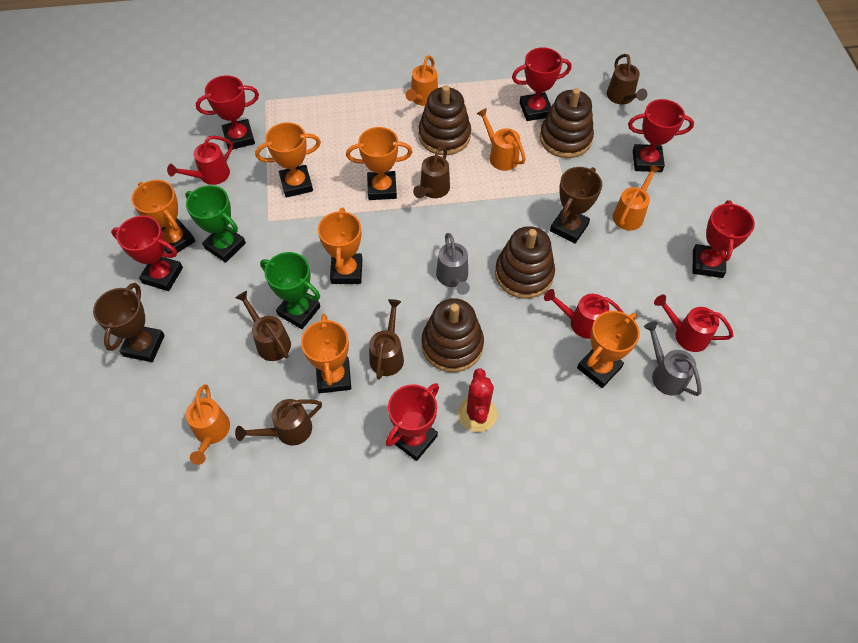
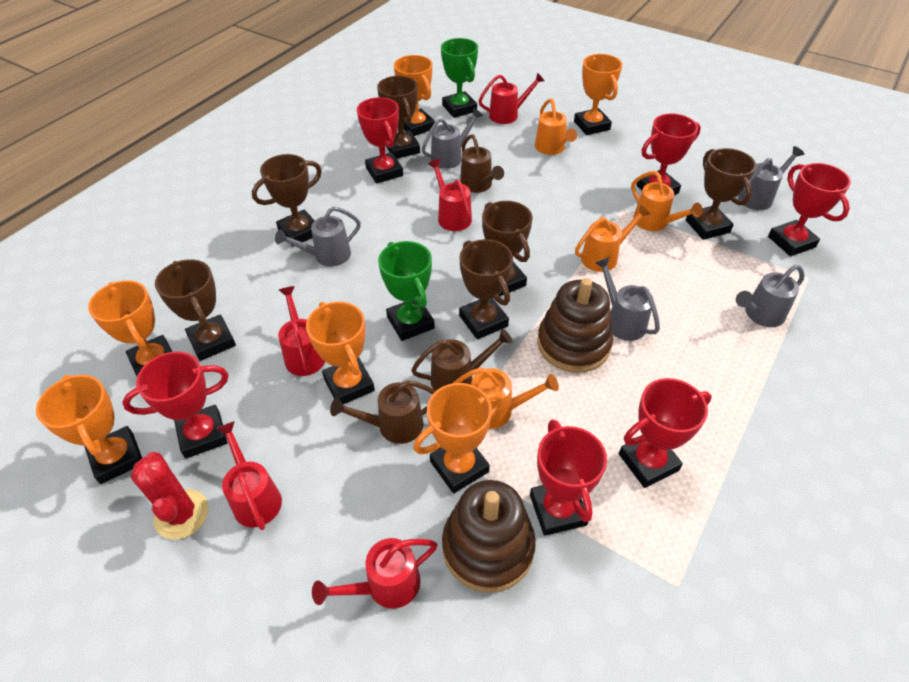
brown stacking toy: [419,85,471,155] [421,298,484,372] [495,226,555,299] [540,88,594,158] = 4 -> [442,480,536,593] [537,278,613,373] = 2
brown trophy: [93,283,165,362] [550,167,602,244] = 2 -> [155,259,236,361] [252,154,322,247] [377,76,420,159] [459,239,513,339] [482,201,532,297] [686,148,756,240] = 6
brown watering can: [235,291,291,361] [235,399,322,446] [369,299,404,380] [413,147,450,198] [607,54,647,104] = 5 -> [330,380,436,444] [411,329,513,391] [460,134,504,193] = 3
grey watering can: [436,233,470,295] [644,321,701,396] = 2 -> [275,207,361,266] [422,108,483,169] [595,257,660,341] [736,265,805,327] [738,146,804,210] = 5
red watering can: [167,136,233,185] [544,289,624,339] [654,295,734,352] = 3 -> [216,421,282,530] [278,286,325,376] [312,538,437,609] [428,159,472,231] [479,72,545,124] = 5

